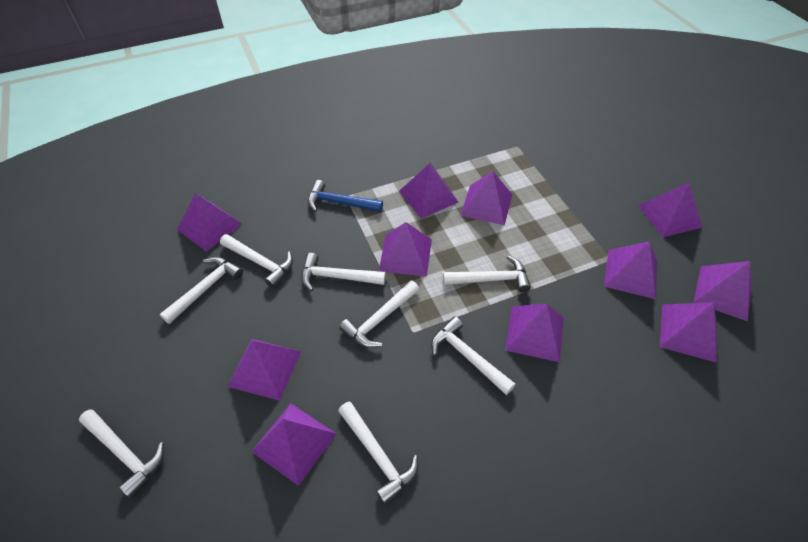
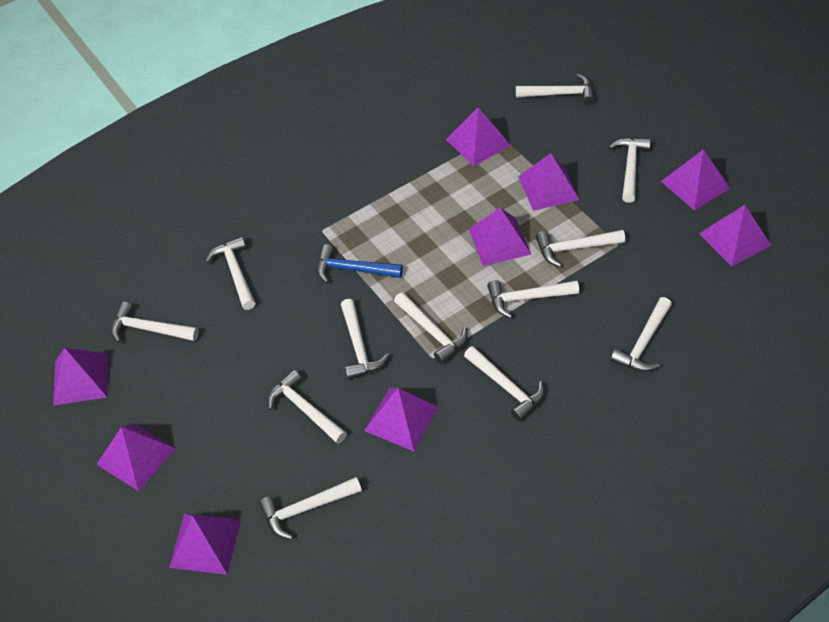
purple pyramid: [177,193,242,252] [228,339,301,401] [251,403,336,486] [379,222,432,277] [399,163,459,219] [460,171,512,225] [505,303,564,362] [604,241,657,299] [638,183,703,237] [660,302,717,363] [694,261,752,321] = 11 -> [53,348,108,406] [97,423,176,491] [169,514,241,575] [364,388,439,451] [446,107,511,166] [469,207,531,266] [518,153,580,211] [661,150,730,210] [699,205,772,267] = 9
white hammer: [79,409,164,498] [160,257,243,324] [220,234,293,288] [301,253,386,291] [338,401,418,505] [339,281,419,348] [431,316,516,395] [443,255,531,292] = 8 -> [111,302,199,343] [205,237,256,310] [259,477,362,539] [267,370,347,444] [341,299,389,380] [394,292,468,364] [464,346,545,421] [487,280,579,318] [516,74,595,105] [536,230,625,267] [609,138,651,203] [610,297,672,372] = 12

